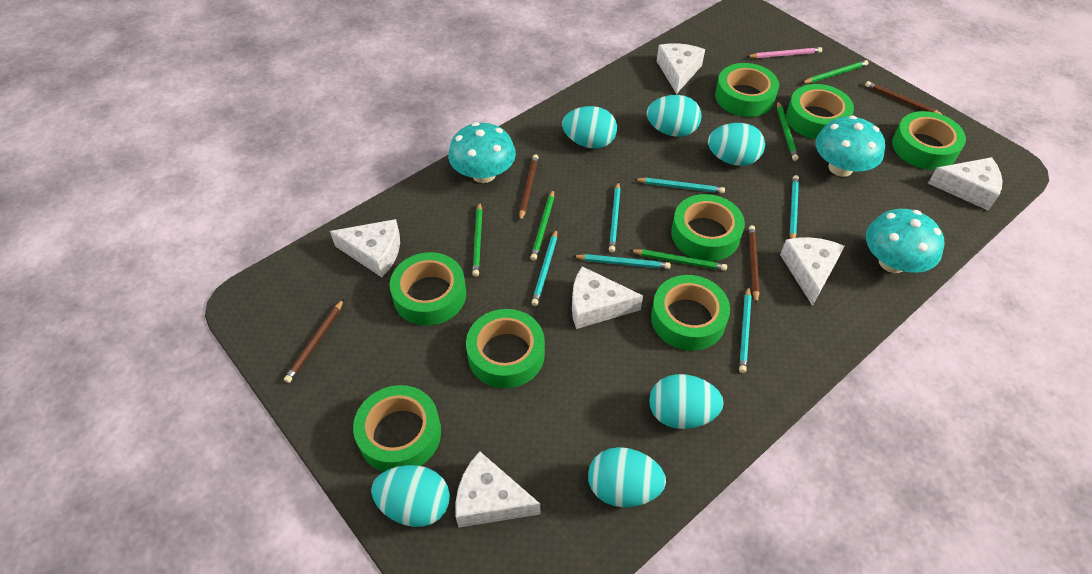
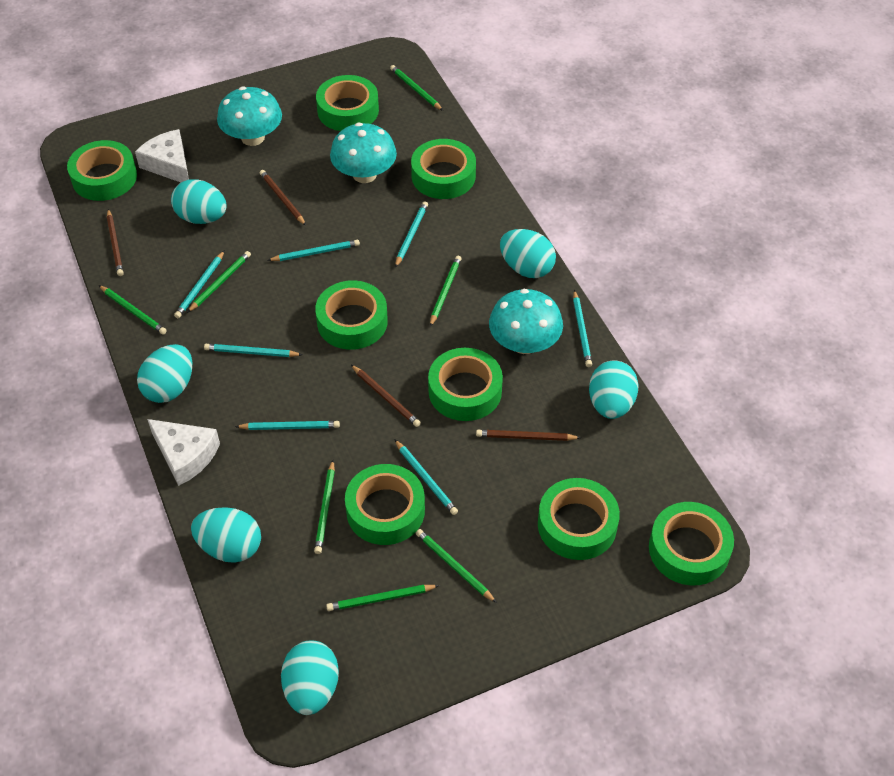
green pencil: [472,202,482,277] [530,189,554,261] [630,249,727,271] [777,101,798,161] [802,60,869,83] = 5 -> [99,285,167,335] [187,251,251,313] [314,460,335,554] [326,585,439,611] [390,65,443,111] [416,529,497,603] [430,256,462,327] = 7
pink pencil: [746,47,822,58] = 1 -> none = 0
turquoise pencil: [531,229,557,306] [573,254,671,269] [609,181,621,253] [634,178,725,193] [739,286,752,373] [790,175,799,239] = 6 -> [174,250,225,318] [204,344,303,357] [235,421,340,430] [267,240,360,261] [394,439,458,515] [395,201,428,268] [573,290,592,367] = 7
white cheese: [330,219,400,277] [456,451,540,528] [572,266,643,329] [657,43,705,94] [780,237,845,306] [928,157,1002,211] = 6 -> [135,129,189,182] [147,419,220,486] = 2

